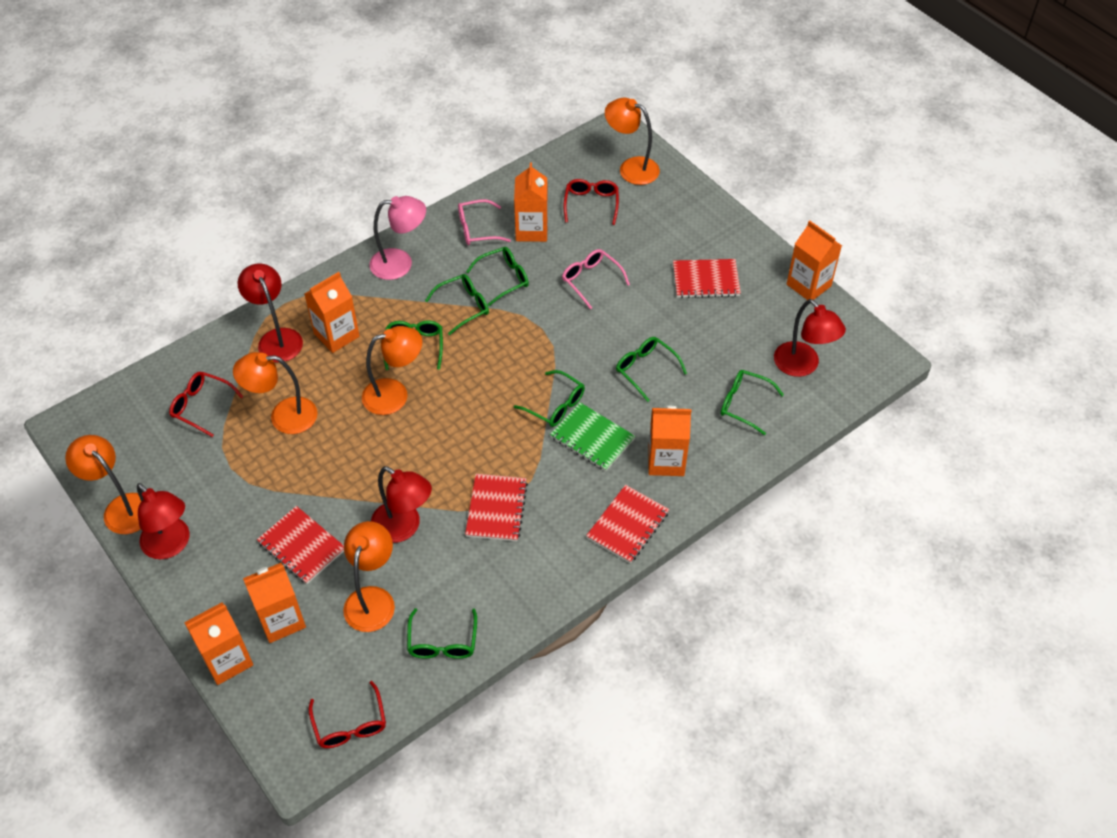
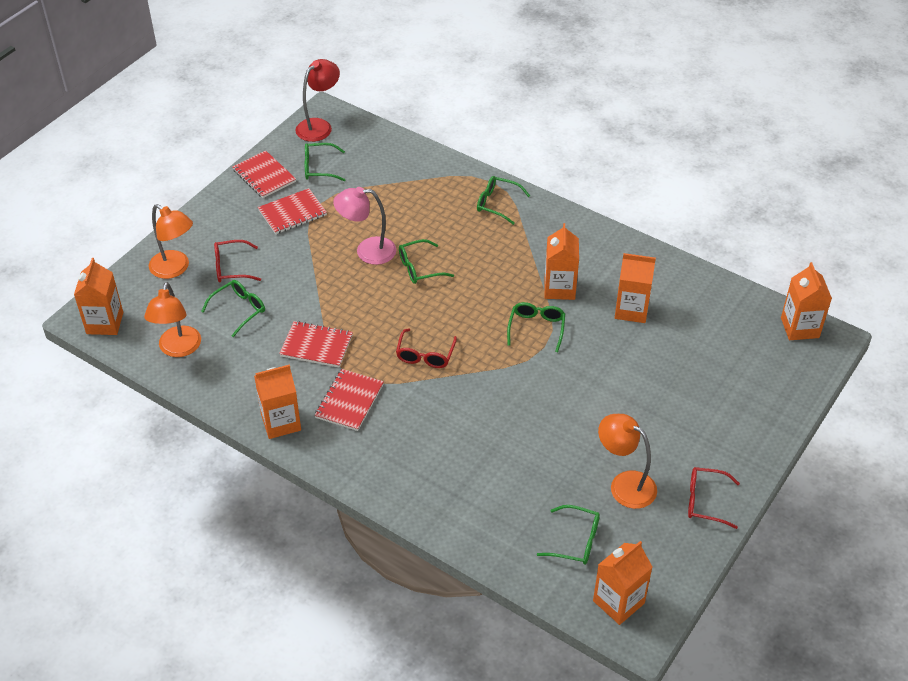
green glasses: [383,320,443,370] [407,608,477,659] [425,274,489,335] [466,247,529,306] [514,370,585,427] [616,337,687,402] [721,370,784,435] = 7 -> [201,280,265,337] [305,143,345,181] [399,239,454,284] [477,176,530,225] [507,302,565,352] [537,505,600,565] = 6
green notebook: [550,402,635,471] = 1 -> none = 0
orange lamp: [65,435,141,534] [233,352,318,434] [343,521,395,632] [362,326,422,415] [605,98,660,185] = 5 -> [144,282,201,357] [149,204,193,279] [598,414,657,509] = 3
pink glasses: [458,199,511,245] [562,249,630,309] = 2 -> none = 0
red lamp: [137,483,190,559] [238,263,303,363] [371,466,432,543] [774,299,846,377] = 4 -> [295,59,340,142] = 1

